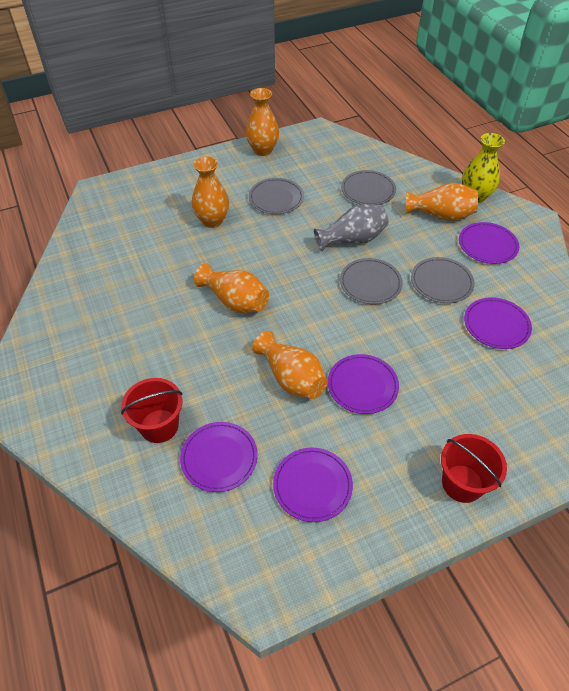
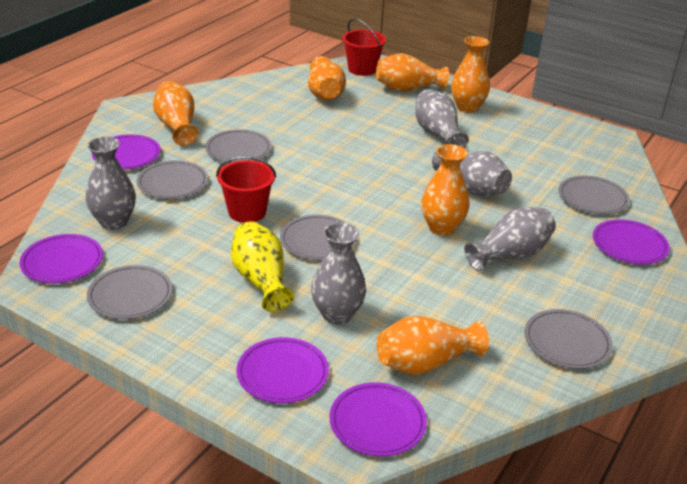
grey plate: [249,178,304,214] [340,258,403,304] [341,170,396,205] [411,257,474,303] = 4 -> [87,265,172,319] [137,161,208,199] [205,129,272,163] [280,215,356,260] [525,309,613,369] [559,176,630,214] = 6
grey vase: [314,204,389,251] = 1 -> [85,136,136,230] [311,222,366,325] [415,89,469,148] [432,150,512,196] [464,207,556,271] = 5
orange vase: [192,156,229,228] [194,263,269,313] [246,88,279,156] [252,331,328,399] [406,183,478,221] = 5 -> [153,81,198,146] [308,56,346,100] [376,54,449,91] [376,316,489,374] [421,144,470,236] [451,36,490,113] = 6

